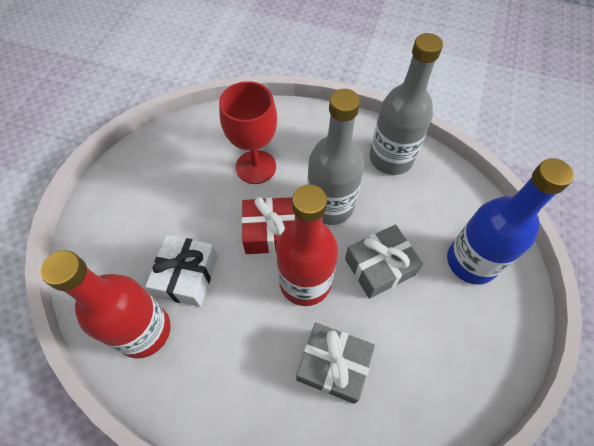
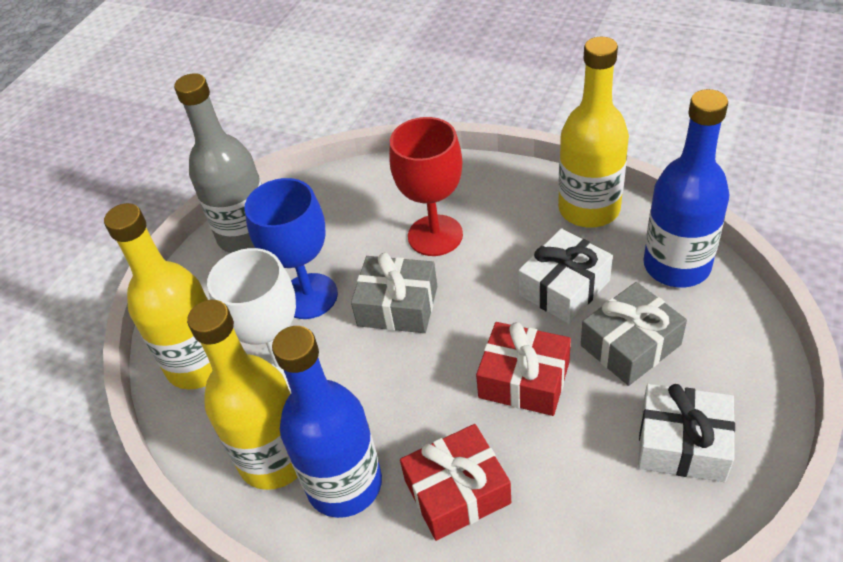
blue bottle: [447,158,574,285] = 1 -> [272,326,382,518] [643,89,730,287] = 2
blue goblet: none = 0 -> [245,178,338,319] = 1
grey bottle: [307,89,364,225] [370,33,443,175] = 2 -> [174,73,262,253] = 1
red bottle: [40,250,171,358] [276,184,338,306] = 2 -> none = 0
red gift: [242,197,295,254] = 1 -> [400,424,511,541] [476,322,571,416] = 2
white gift: [145,235,218,307] = 1 -> [518,228,613,324] [638,384,735,482] = 2
white goblet: none = 0 -> [207,248,296,391] = 1
yellow bottle: none = 0 -> [104,203,213,389] [187,300,298,490] [558,37,629,228] = 3

